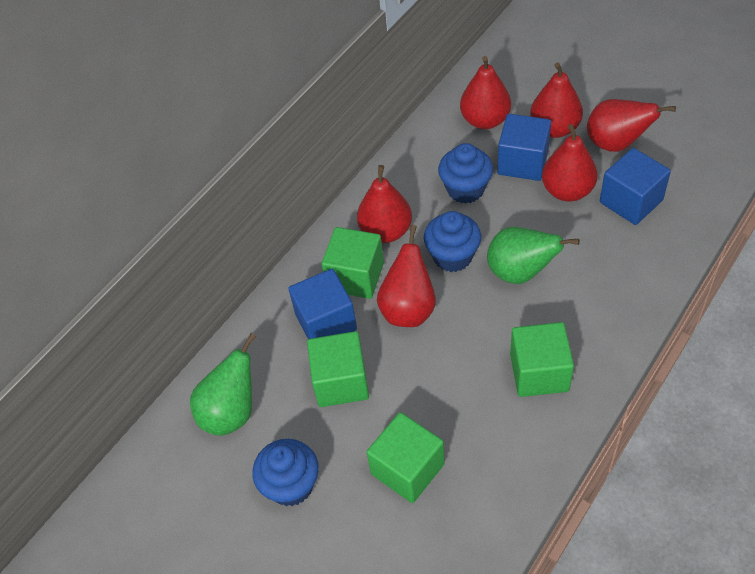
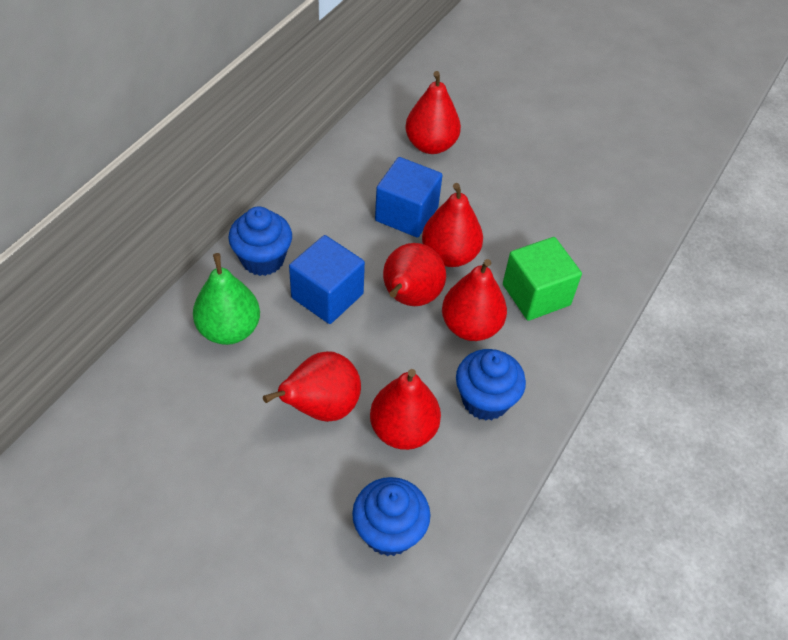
blue cube: [288,269,357,339] [497,114,551,181] [600,148,671,225] = 3 -> [289,235,365,324] [375,157,443,237] = 2
green cube: [307,331,369,407] [322,227,384,299] [367,412,445,503] [510,322,574,397] = 4 -> [503,237,582,321] = 1
green pear: [190,333,256,436] [487,227,580,284] = 2 -> [193,253,260,345] = 1

